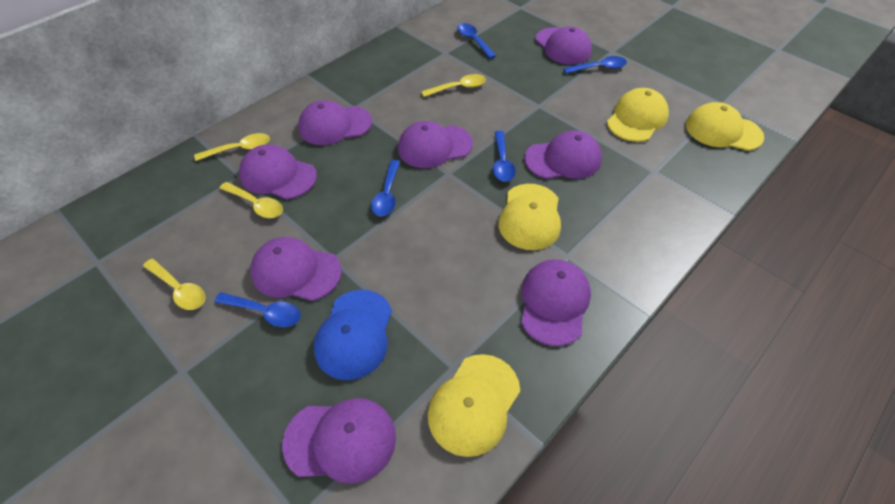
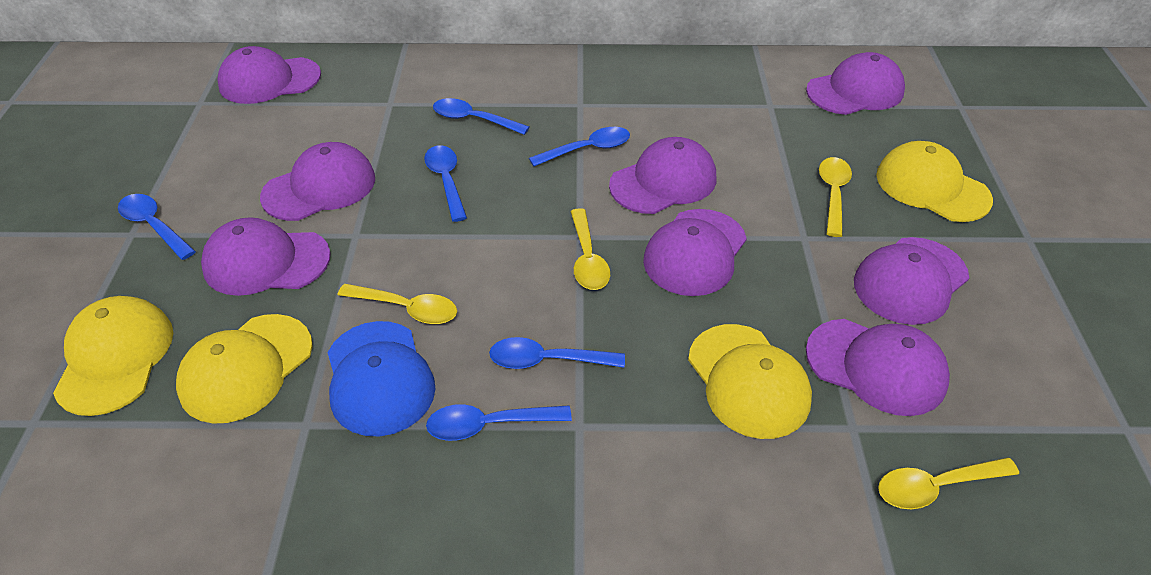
blue spoon: [215,292,301,327] [371,160,400,216] [457,23,496,59] [493,131,516,182] [563,56,627,74] = 5 -> [118,194,196,260] [424,145,467,222] [426,404,572,441] [433,98,529,135] [489,337,625,369] [529,127,630,167] = 6

